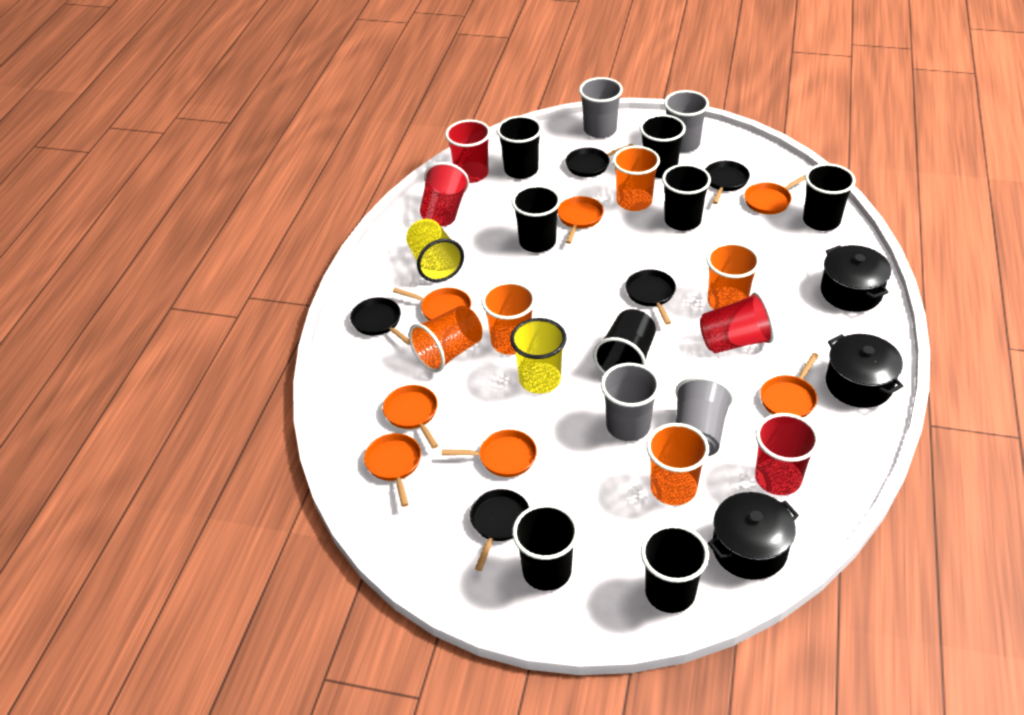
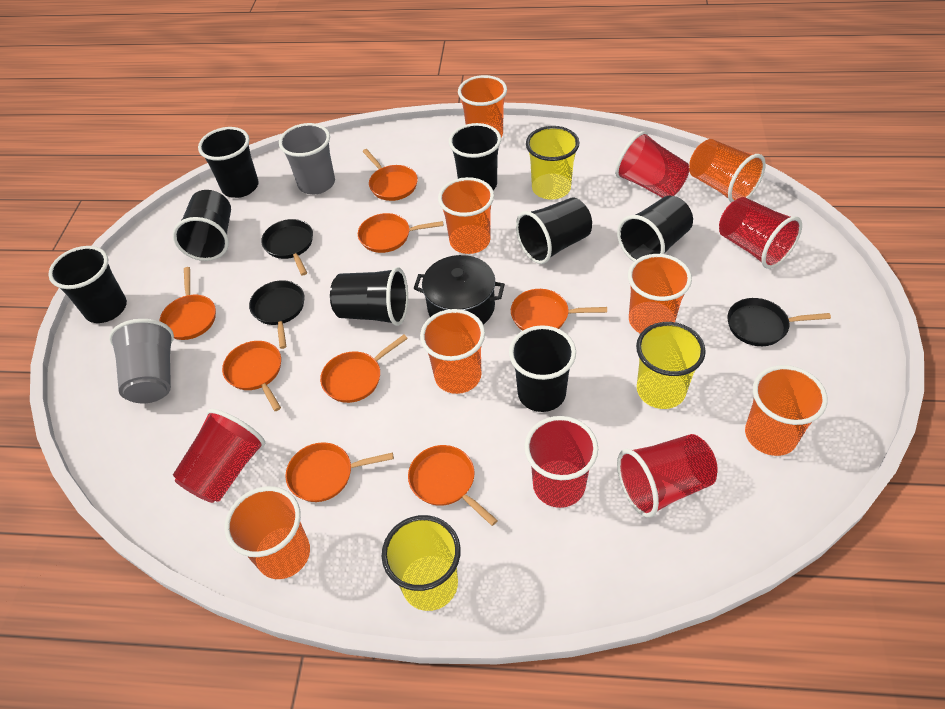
black pan: [350,297,410,345] [470,489,529,571] [566,144,634,177] [626,269,676,325] [705,161,750,204] = 5 -> [249,280,305,349] [261,219,313,276] [727,298,831,346] = 3
black pot: [708,492,799,580] [821,245,891,312] [826,334,903,408] = 3 -> [413,255,505,325] = 1
grey cup: [579,77,623,138] [601,363,660,441] [664,90,709,153] [675,377,733,456] = 4 -> [109,319,174,403] [279,123,335,194] = 2
orange cup: [409,305,482,372] [481,281,536,355] [612,146,660,211] [646,423,709,505] [706,242,760,310] = 5 -> [224,486,310,579] [420,309,485,394] [438,177,494,254] [458,75,507,137] [628,254,692,334] [689,139,766,203] [745,365,828,456] = 7
orange pan: [364,433,421,507] [383,385,438,448] [393,288,471,320] [442,430,537,477] [557,196,604,244] [744,175,805,214] [760,353,819,417] = 7 -> [159,267,216,340] [222,341,281,411] [285,442,394,502] [320,335,408,403] [358,213,443,253] [362,149,418,201] [408,445,498,526] [511,289,607,331] = 8
red cup: [420,162,469,226] [445,120,491,183] [700,292,775,353] [755,413,819,495] = 4 -> [173,409,265,503] [524,416,598,508] [615,131,689,198] [617,434,718,518] [719,197,802,269] = 5
yellow cup: [406,219,464,282] [510,318,567,394] = 2 -> [382,515,461,611] [526,126,579,200] [636,322,706,409] = 3

